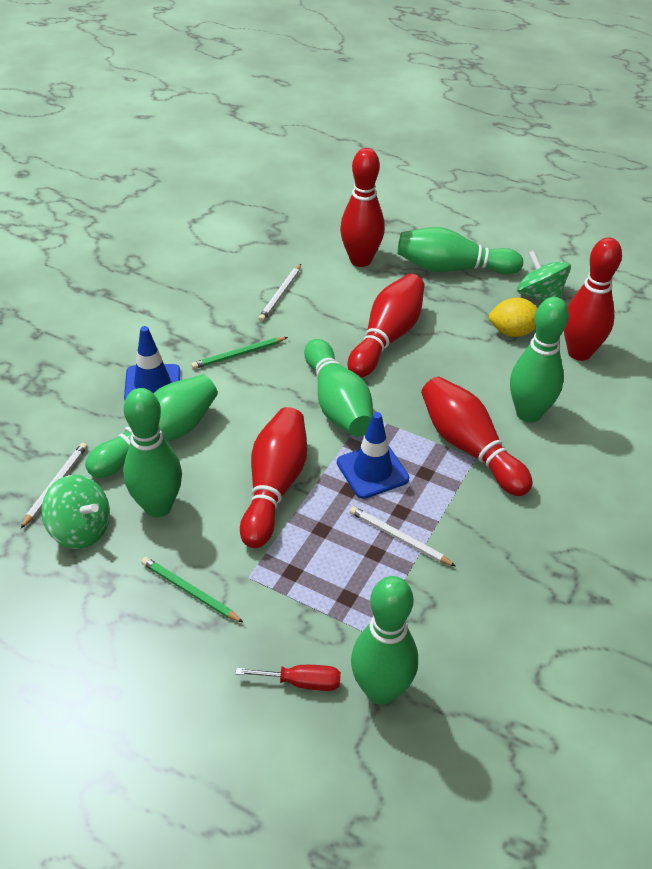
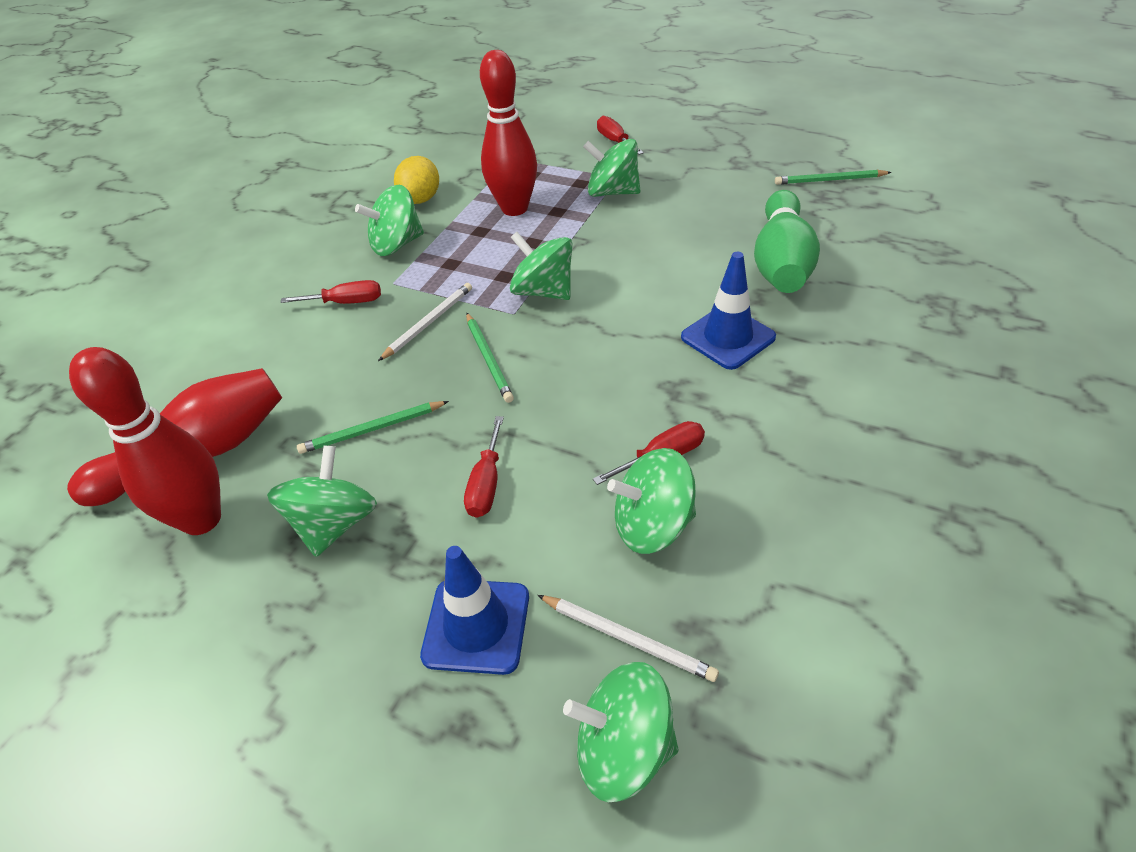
green bowling pin: [85,374,218,478] [123,388,182,517] [304,339,373,437] [351,576,418,705] [397,227,523,275] [510,297,569,423] = 6 -> [754,190,820,293] = 1
green pencil: [141,557,244,623] [191,337,288,369] = 2 -> [297,401,449,454] [466,313,514,403] [775,170,892,185] = 3
green spinning top: [41,475,110,549] [517,250,571,301] = 2 -> [267,445,377,557] [355,185,424,256] [510,232,573,300] [563,662,679,802] [583,139,640,197] [607,448,696,554] = 6
red bowling pin: [240,407,307,548] [340,148,385,267] [348,274,425,377] [421,377,533,496] [564,237,622,361] = 5 -> [67,368,282,506] [69,347,221,535] [480,50,537,216] = 3
red screwdriver: [235,665,341,691] = 1 -> [280,280,381,304] [464,416,504,518] [593,421,705,485] [597,116,644,155] = 4
white pencil: [21,443,87,528] [258,264,301,322] [350,506,456,566] = 3 -> [378,283,472,361] [538,595,719,682] = 2

